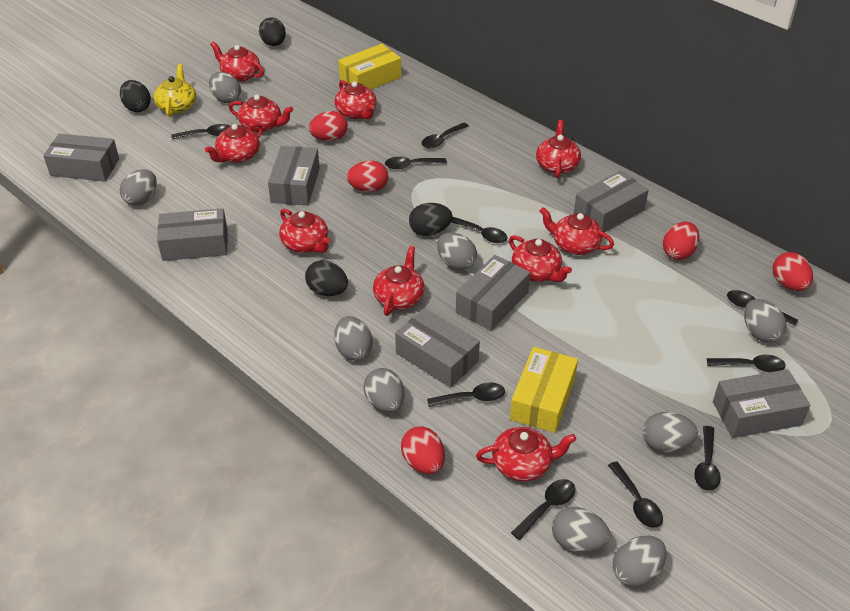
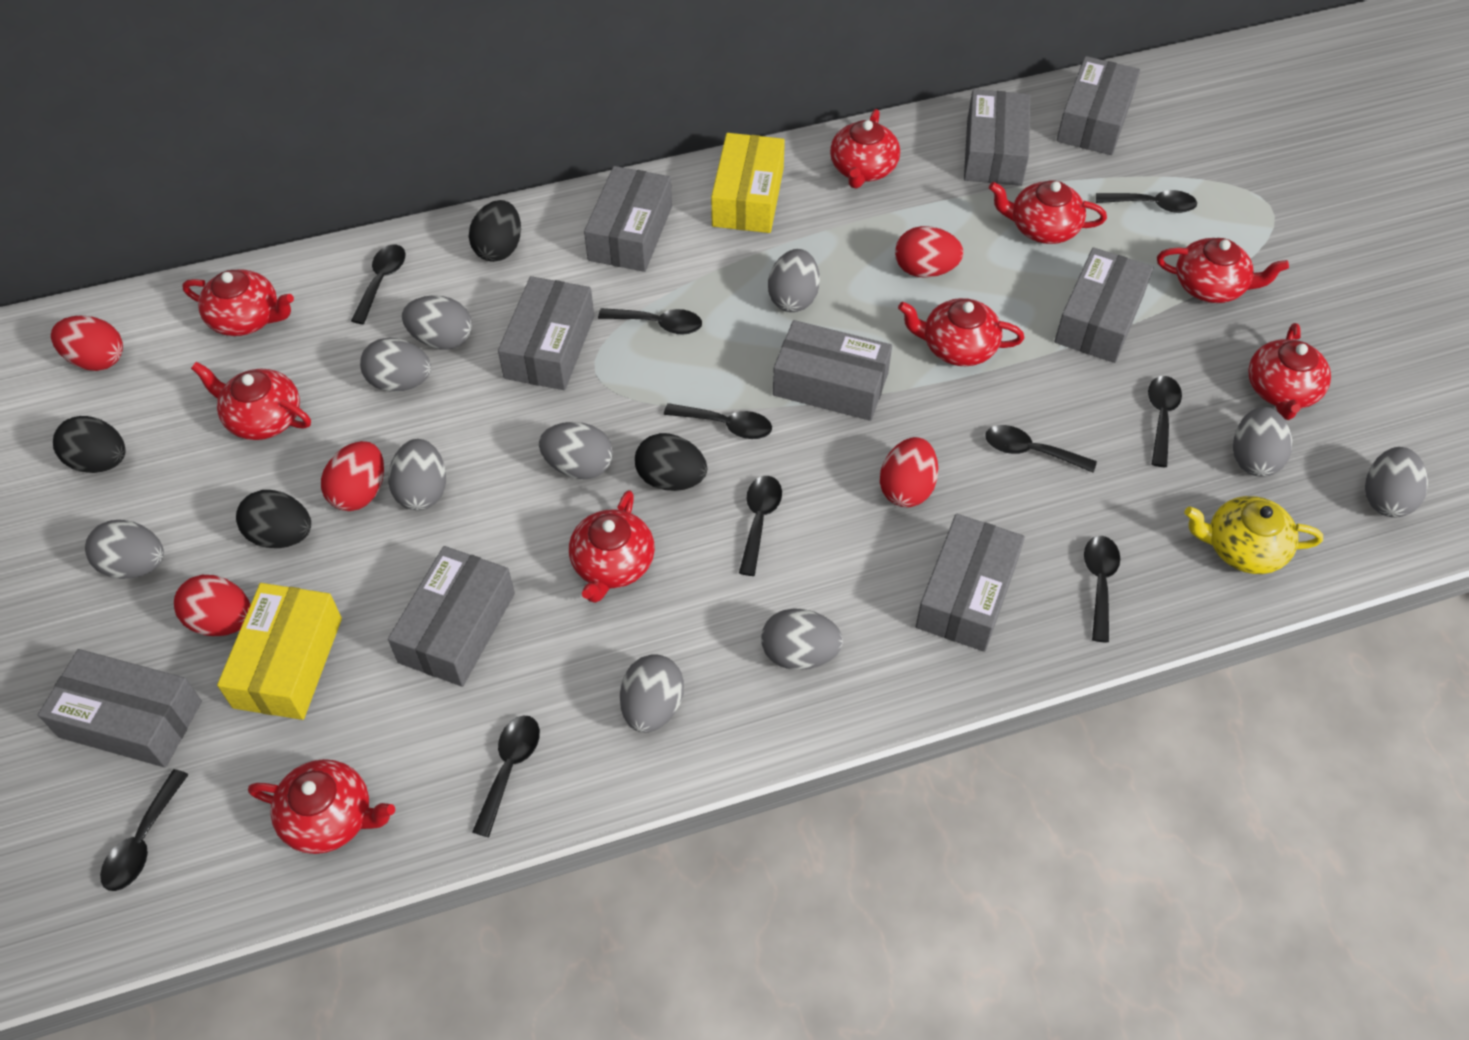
grey box: [43,133,119,181] [157,208,228,261] [268,146,320,206] [395,308,480,388] [456,255,530,331] [574,171,649,232] [713,369,811,438] = 7 -> [38,649,202,768] [388,546,515,687] [498,276,594,390] [584,166,672,272] [773,320,892,421] [916,514,1025,652] [964,89,1030,186] [1055,247,1153,363] [1057,56,1140,155] = 9
grey egg: [120,169,157,206] [209,72,241,103] [334,316,373,361] [363,368,405,413] [437,232,477,270] [552,507,610,553] [613,536,666,587] [642,412,698,452] [744,299,787,342] = 9 -> [85,520,164,579] [360,338,431,392] [388,439,446,510] [402,295,472,350] [539,422,613,479] [620,654,684,733] [761,608,843,670] [768,249,820,312] [1233,407,1292,477] [1365,447,1428,517] = 10
red teapot: [205,123,263,163] [210,42,264,81] [229,95,293,132] [279,209,331,253] [335,80,377,119] [373,246,424,316] [476,427,576,481] [509,235,572,282] [536,120,581,178] [540,207,614,255] = 10 -> [182,269,294,336] [191,362,311,440] [248,759,395,854] [569,490,655,603] [830,109,900,188] [898,298,1024,366] [989,180,1107,244] [1157,238,1289,303] [1248,323,1331,420] = 9

